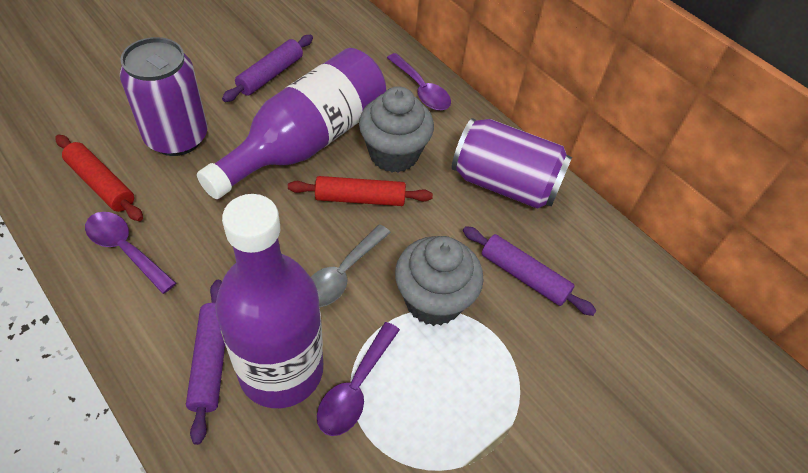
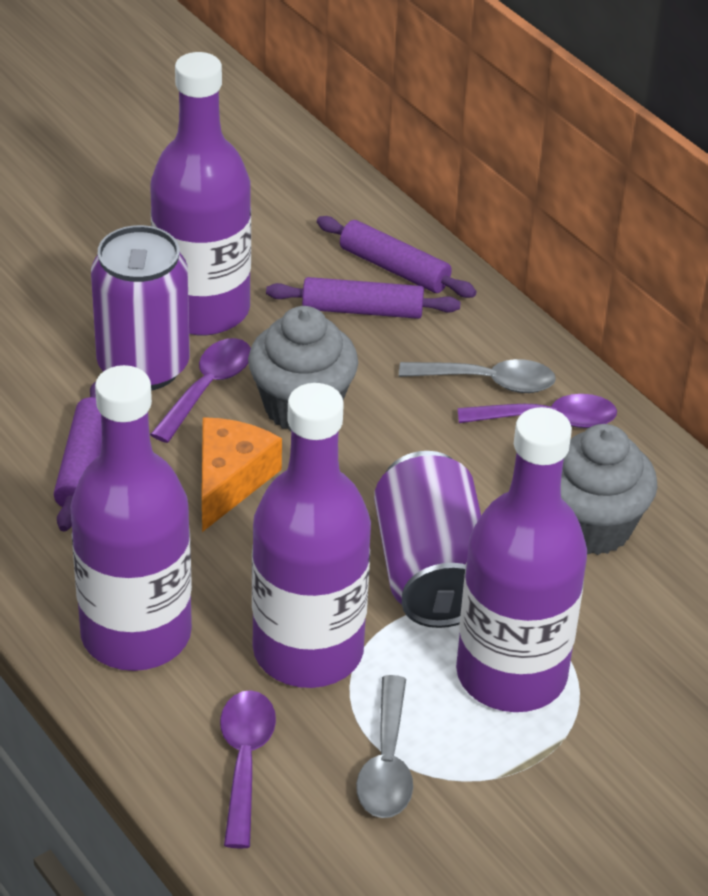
grey spoon: [311,224,391,307] = 1 -> [356,675,413,818] [399,359,556,393] = 2
orange cheese: none = 0 -> [202,417,282,532] = 1
purple bottle: [197,48,386,199] [215,194,323,408] = 2 -> [70,365,192,671] [150,52,251,336] [252,383,371,688] [456,407,587,712] = 4
red rolling pin: [55,134,143,221] [288,176,433,206] = 2 -> none = 0

